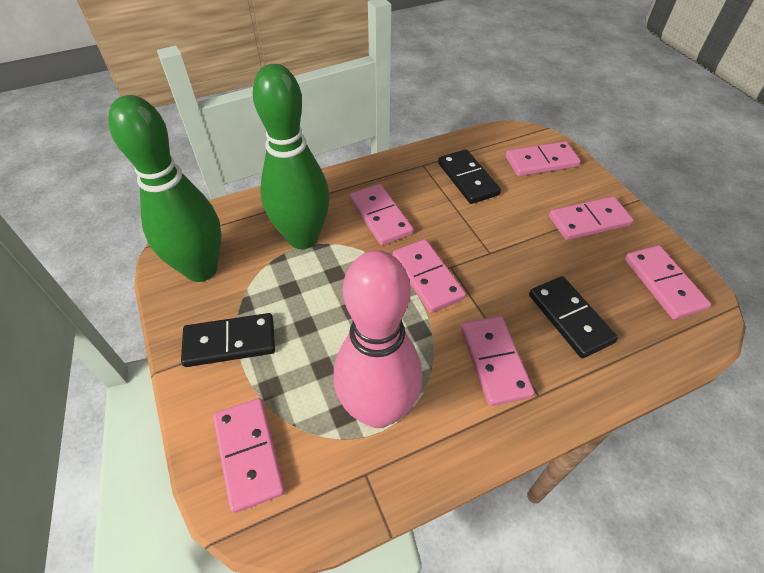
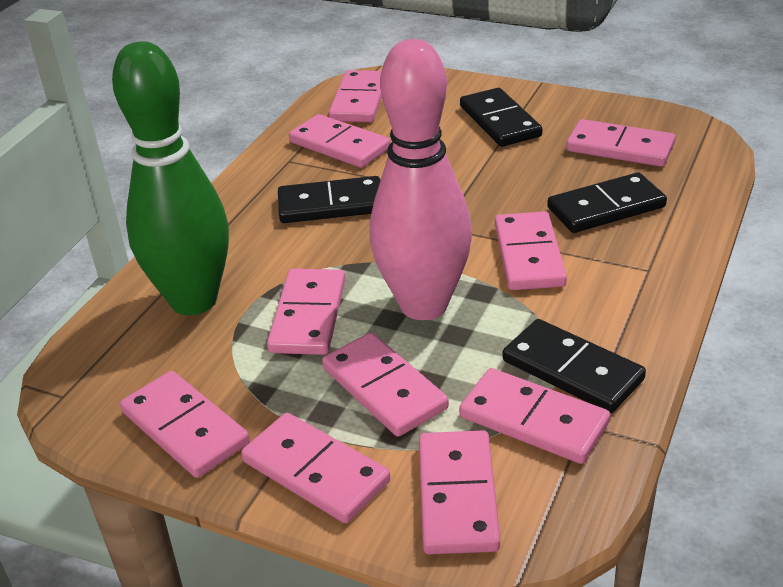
black domino: [181,313,275,367] [438,149,501,204] [529,276,618,358] = 3 -> [278,176,380,223] [460,88,542,147] [503,319,646,413] [547,172,667,233] = 4
green bowling pin: [108,95,222,282] [253,64,330,249] = 2 -> [112,41,229,315] = 1
pink domino: [213,398,285,513] [350,184,413,245] [393,239,466,313] [461,316,535,406] [506,141,581,176] [549,196,633,240] [625,245,711,319] = 7 -> [120,371,250,478] [241,413,390,523] [267,269,345,355] [289,114,390,168] [322,333,449,437] [329,70,382,122] [419,430,500,554] [459,368,611,464] [495,211,567,290] [566,119,675,167] = 10

